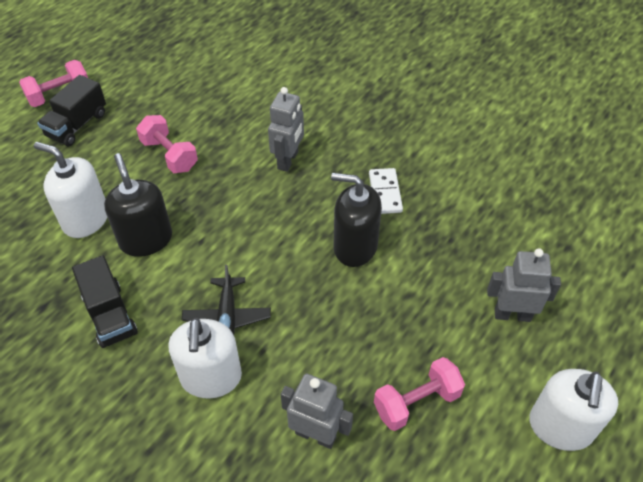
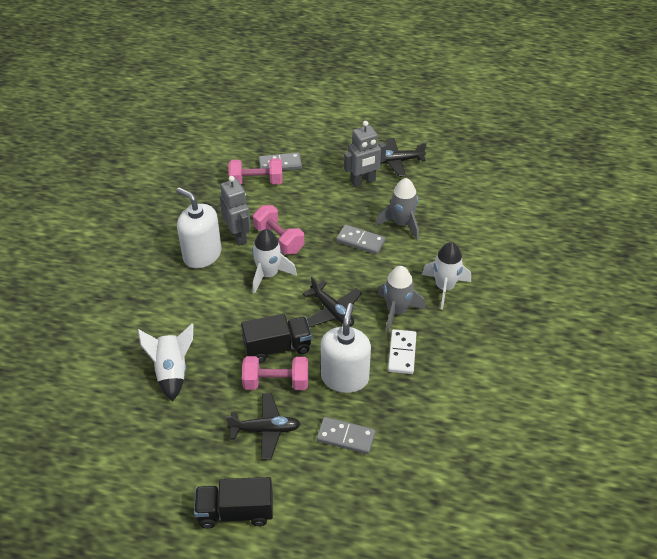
black plane: [182,265,271,335] = 1 -> [226,393,301,460] [303,276,362,327] [380,138,427,177] = 3
black soap dispenser: [104,153,172,257] [331,173,382,267] = 2 -> none = 0
grey domino: none = 0 -> [259,153,302,171] [317,417,376,454] [336,224,386,255] = 3
grey robot: [268,87,304,172] [281,374,353,449] [487,248,561,322] = 3 -> [220,176,251,246] [344,121,386,187] = 2
grey rocket: none = 0 -> [376,178,419,240] [378,266,426,333] = 2
white rocket: none = 0 -> [138,323,193,402] [252,229,297,294] [422,242,471,309] = 3
white soap dispenser: [34,142,107,238] [169,318,242,398] [529,369,618,451] = 3 -> [176,187,222,268] [321,303,371,393] = 2

